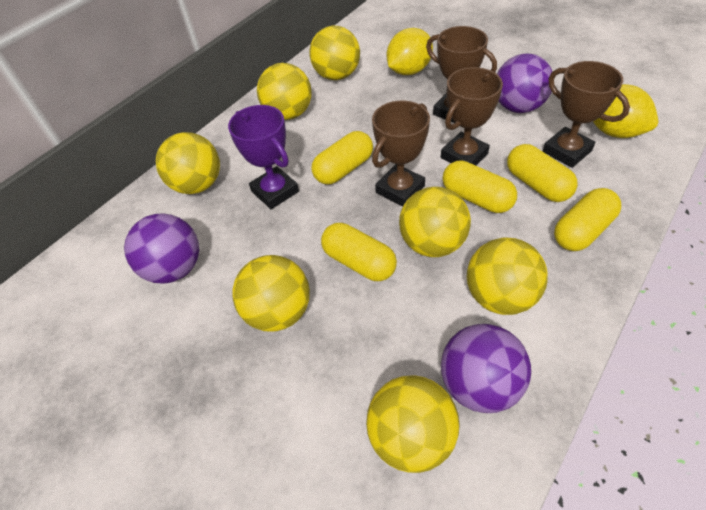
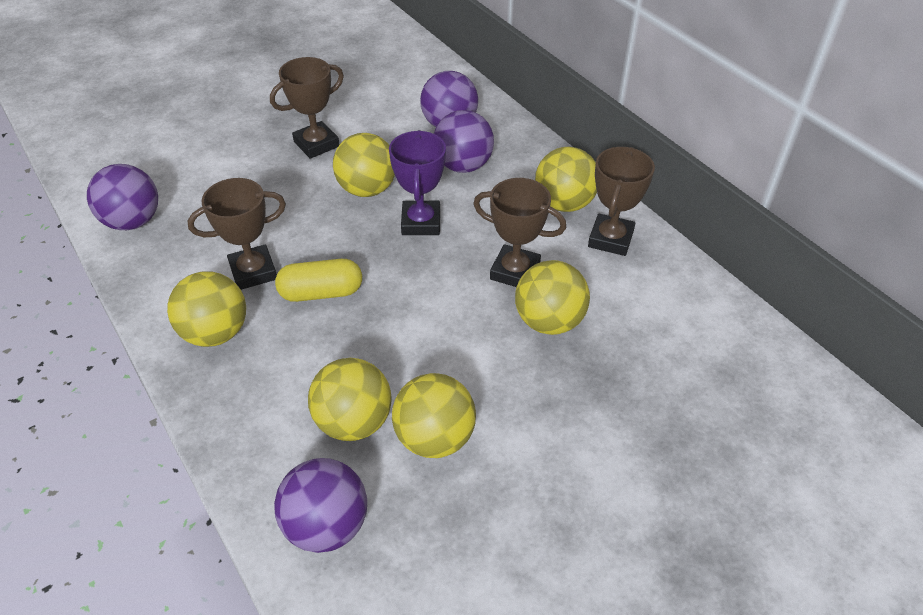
purple ball: [124,213,199,284] [441,324,531,413] [497,53,552,113] = 3 -> [87,164,158,230] [274,458,367,553] [420,71,478,127] [434,110,494,173] = 4
yellow ball: [156,132,220,194] [233,255,310,332] [257,63,312,120] [310,26,360,80] [366,375,460,473] [399,187,471,257] [467,237,548,315] = 7 -> [167,271,246,347] [308,358,392,441] [333,133,395,197] [392,373,476,458] [515,260,590,335] [535,147,597,212] = 6
yellow capsule: [311,131,373,185] [321,223,397,281] [443,160,517,213] [507,144,578,202] [554,188,621,251] = 5 -> [275,259,362,302] = 1
yellow lemon: [387,28,433,75] [593,84,658,138] = 2 -> none = 0

